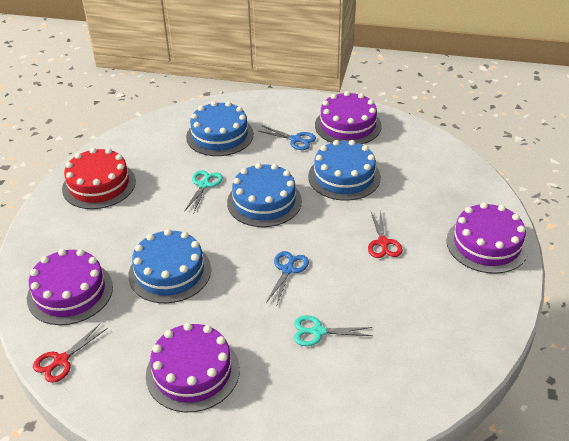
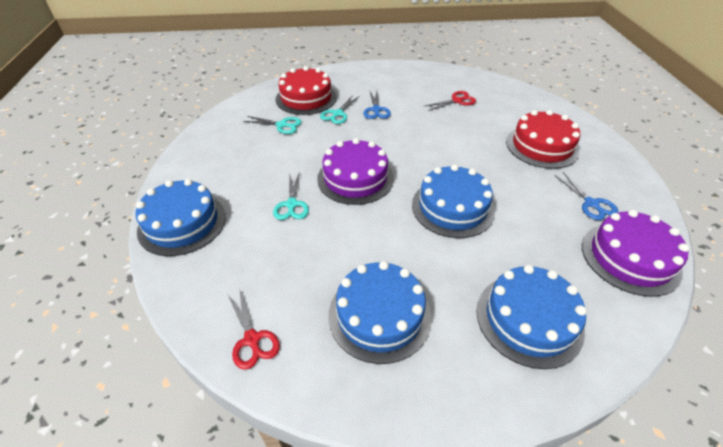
purple cake: [27,249,113,325] [146,323,240,412] [315,91,382,144] [446,202,529,274] = 4 -> [317,138,394,205] [582,210,689,297] = 2
red cake: [62,148,136,209] = 1 -> [276,66,337,115] [506,110,581,169] = 2
turquoise scissors: [184,170,223,212] [294,315,373,346] = 2 -> [243,116,302,134] [273,173,309,220] [320,95,360,124] = 3

